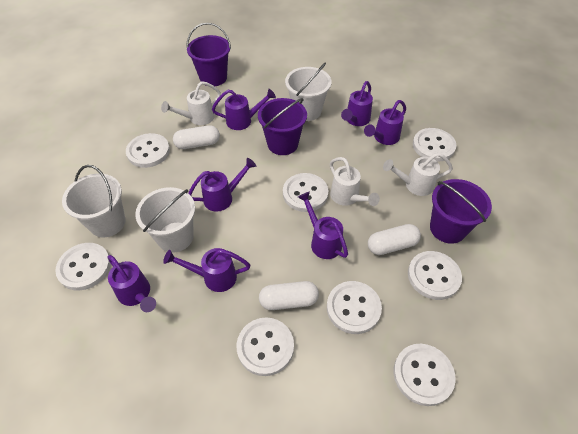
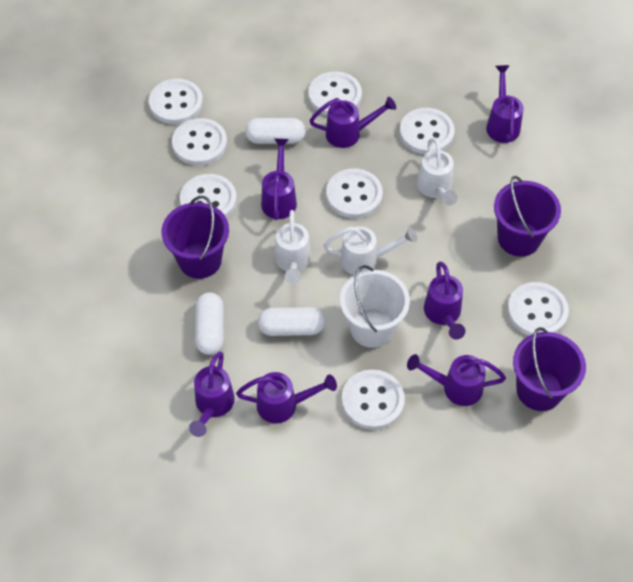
white bucket: [62,165,126,237] [135,187,195,253] [285,62,332,121] = 3 -> [340,265,410,348] = 1

